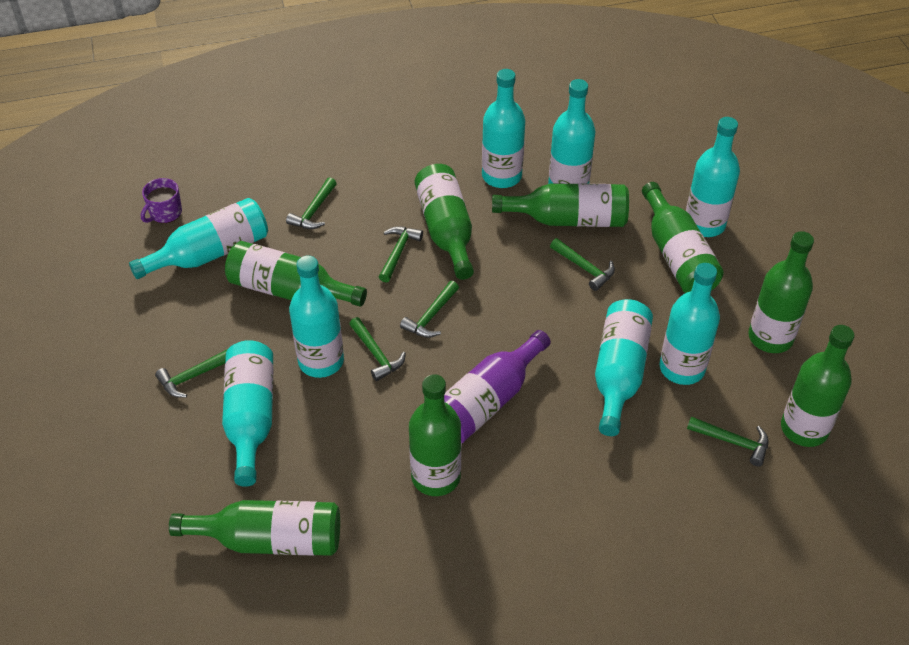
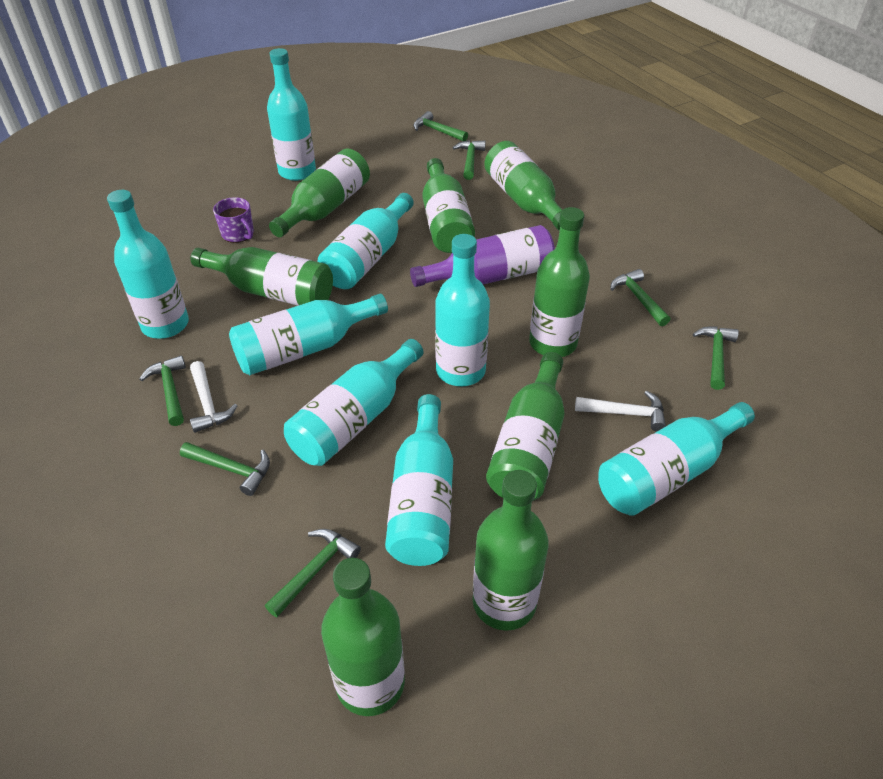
white hammer: none = 0 -> [190,361,237,433] [575,390,666,432] = 2

